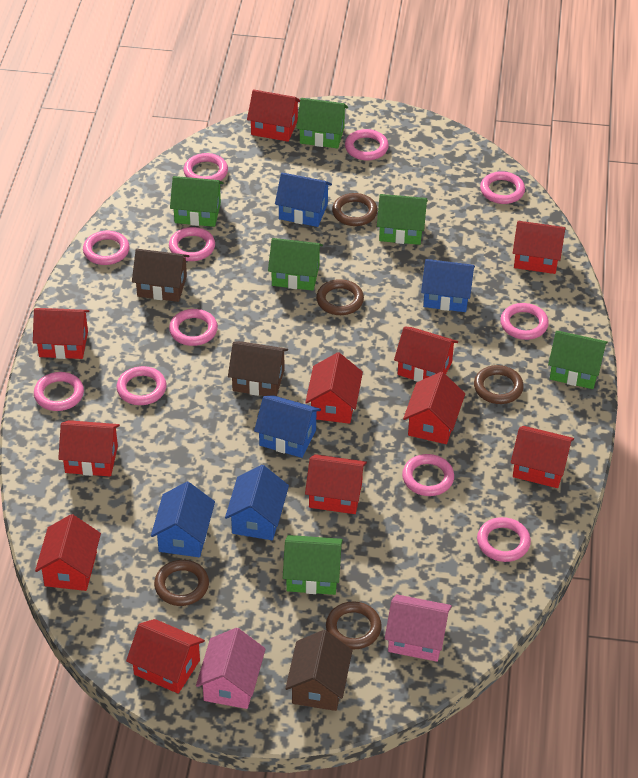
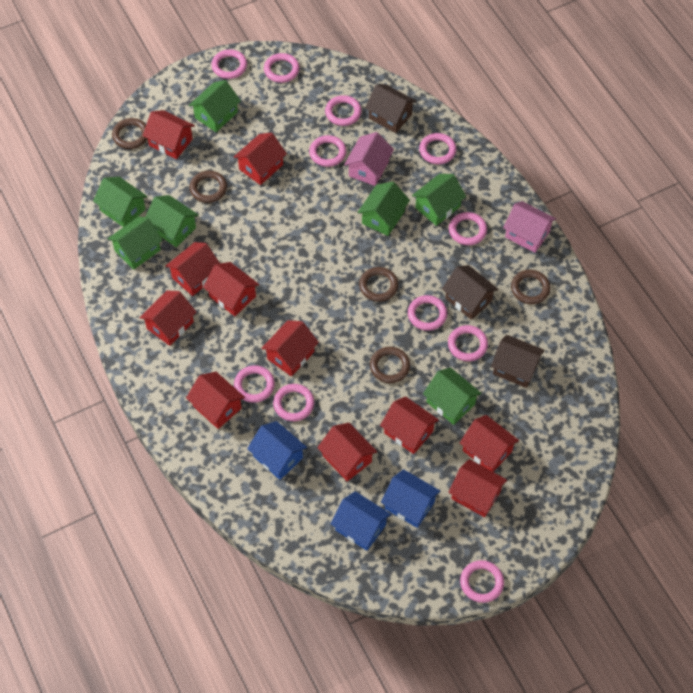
blue house: [151,482,215,557] [225,465,289,540] [254,395,321,458] [275,173,332,227] [421,259,475,312] = 5 -> [247,421,307,480] [331,491,391,551] [381,469,440,528] = 3
green house: [170,176,223,227] [268,238,323,291] [283,535,343,595] [296,98,348,148] [377,194,428,245] [548,331,608,389] = 6 -> [93,177,148,227] [108,216,163,270] [145,195,199,247] [189,80,241,132] [358,182,410,236] [412,174,466,226] [423,368,482,425] = 7

